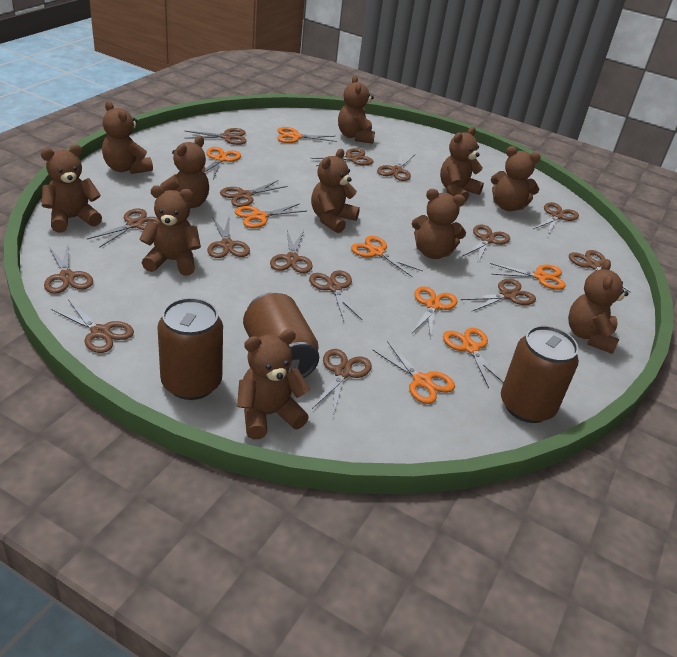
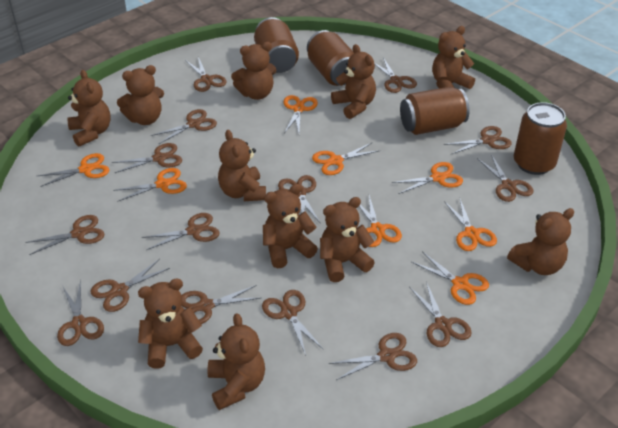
brown can: [157,298,223,400] [243,292,319,378] [501,325,579,423] = 3 -> [254,17,299,73] [307,30,354,86] [400,86,470,135] [514,102,567,175] = 4

